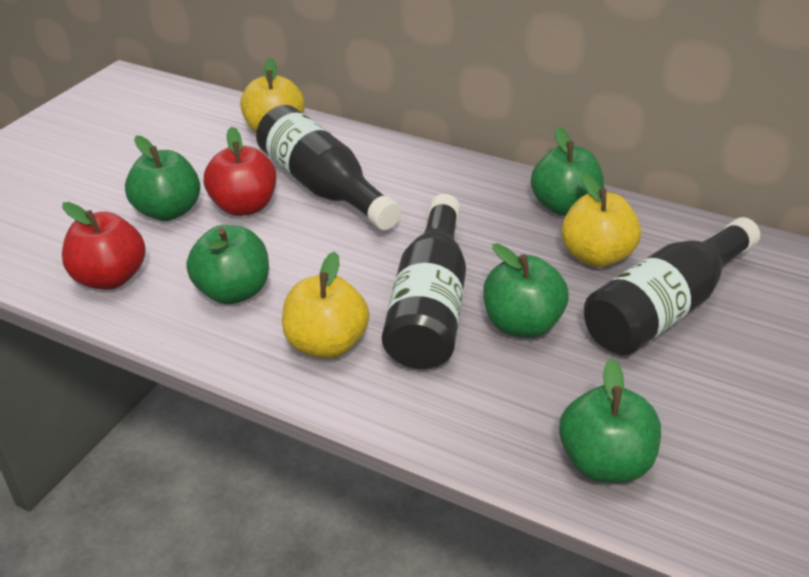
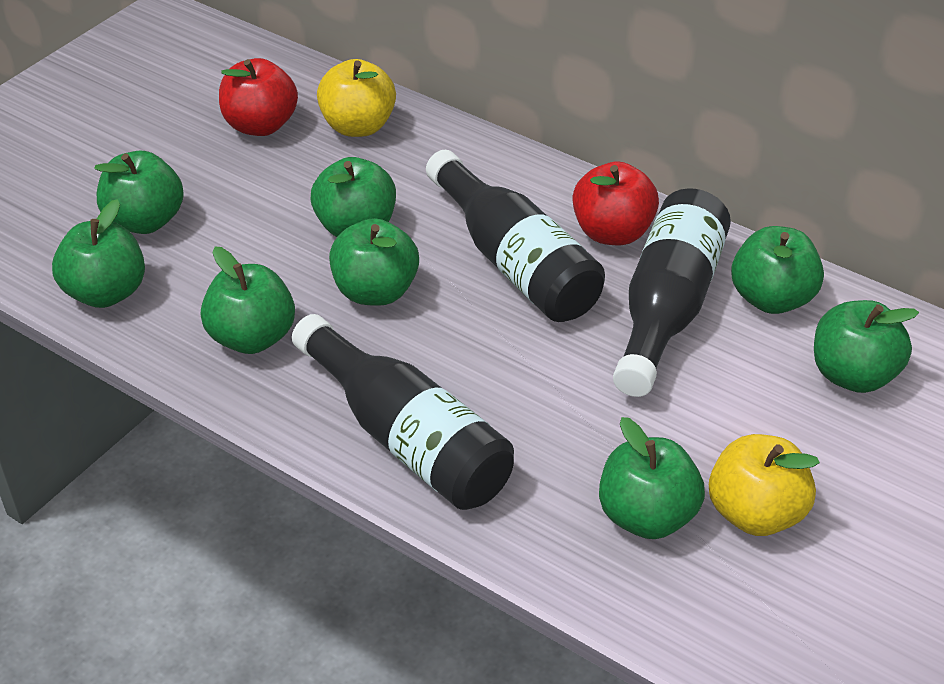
green apple: [125,135,200,221] [186,225,269,304] [483,243,569,338] [531,127,604,216] [559,359,661,482] = 5 -> [52,199,145,308] [94,151,184,234] [201,247,295,354] [311,157,396,237] [329,218,419,306] [599,417,705,539] [731,226,824,314] [814,300,919,393] = 8
yellow apple: [240,58,305,132] [282,251,369,359] [561,173,641,268] = 3 -> [317,59,396,137] [709,434,820,536] = 2

